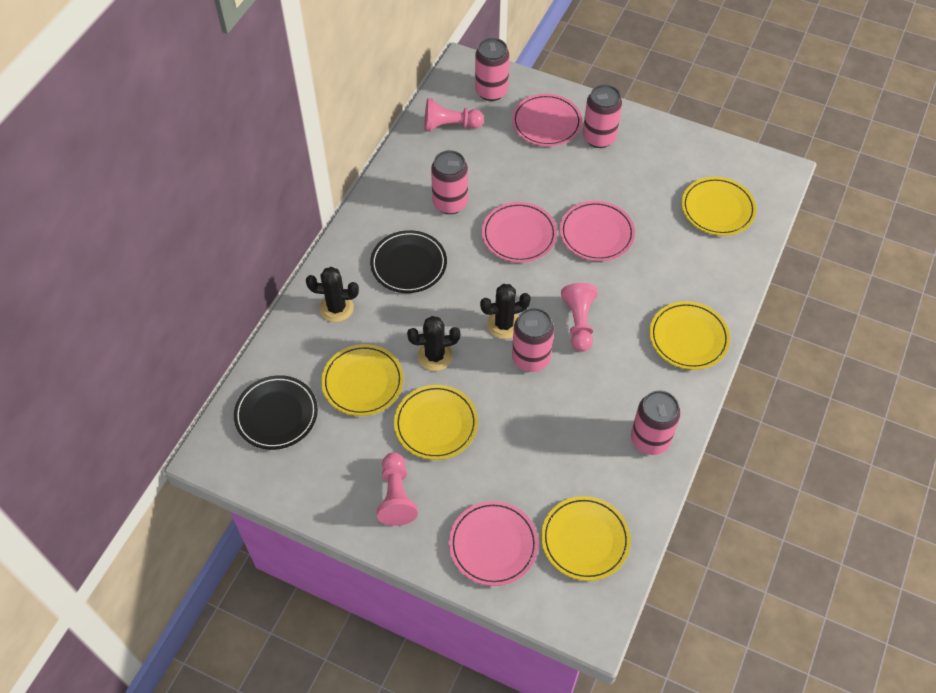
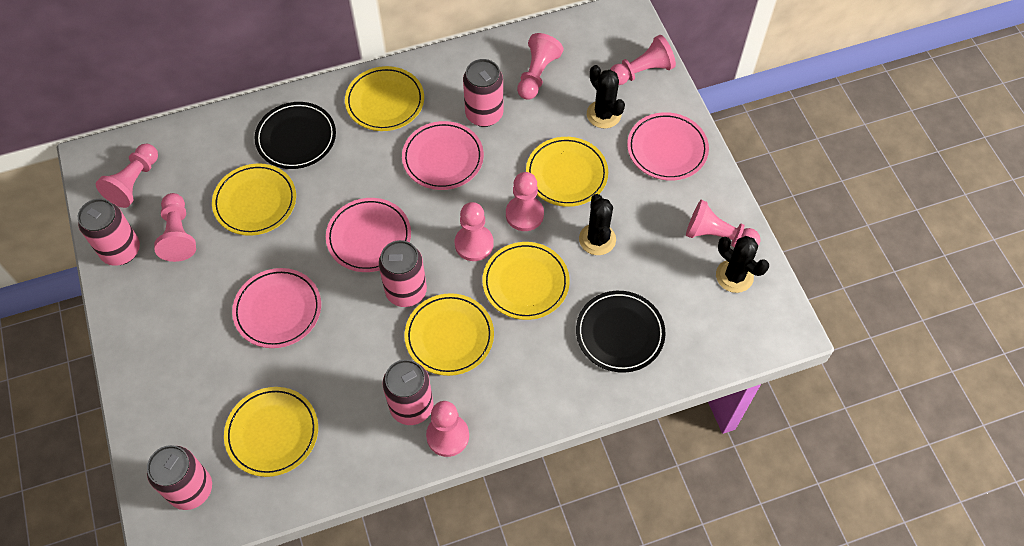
pink pawn: [377,453,418,526] [425,98,484,132] [561,283,598,352] = 3 -> [96,144,158,208] [154,193,196,262] [426,401,469,457] [455,202,494,261] [506,172,544,231] [517,33,563,100] [610,35,676,85] [686,200,761,247] = 8
yellow plate: [321,344,404,416] [394,385,478,460] [541,496,631,581] [650,301,730,370] [682,177,757,236] = 5 -> [212,163,296,236] [224,387,318,477] [345,66,424,131] [404,293,494,376] [482,242,570,320] [526,137,608,207] = 6

